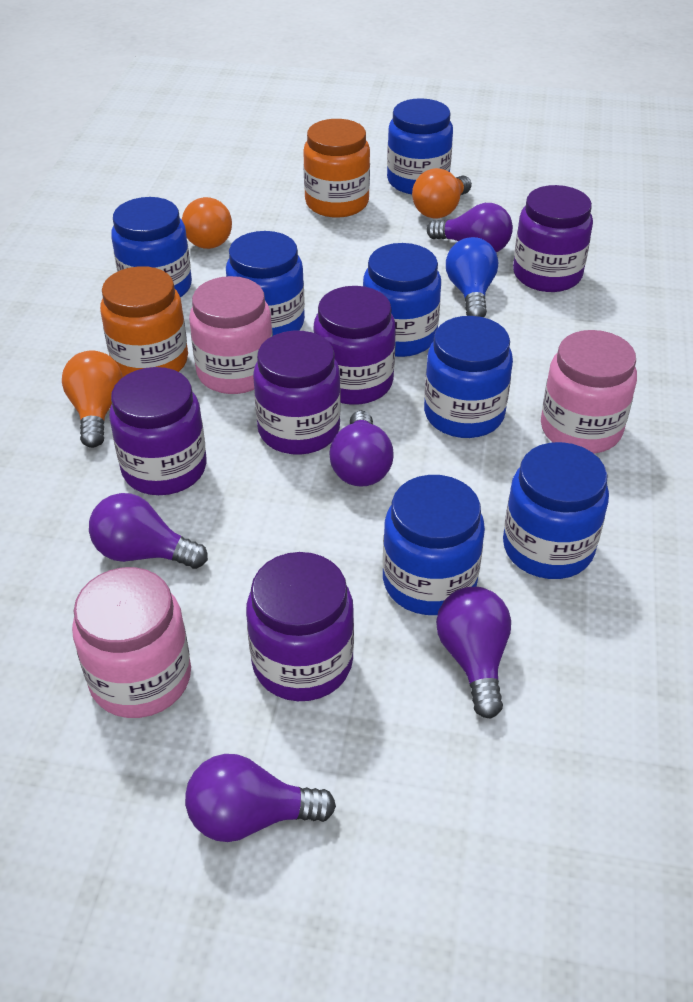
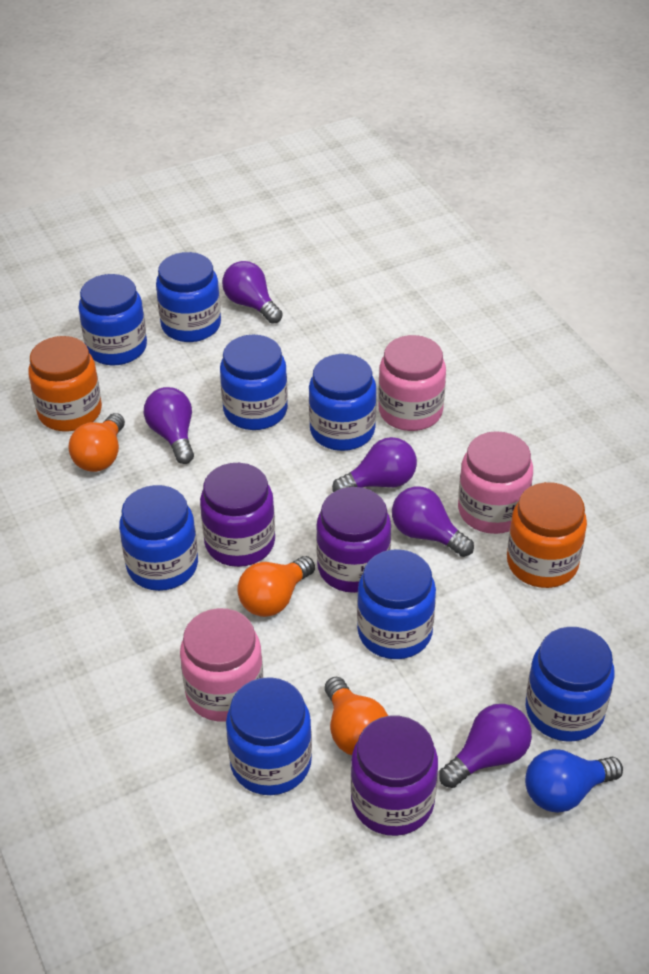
blue jar: [111,197,192,298] [226,231,305,336] [363,243,441,357] [383,475,485,615] [387,98,453,194] [424,316,513,438] [503,442,609,579] = 7 -> [78,274,147,365] [119,485,198,591] [156,252,221,342] [220,335,288,430] [226,677,312,795] [309,354,376,451] [357,550,436,659] [526,627,615,742] = 8
purple jar: [109,367,207,495] [246,552,354,701] [253,331,341,455] [314,286,396,405] [513,185,593,292] = 5 -> [200,463,275,567] [316,487,391,593] [351,716,438,836] = 3

